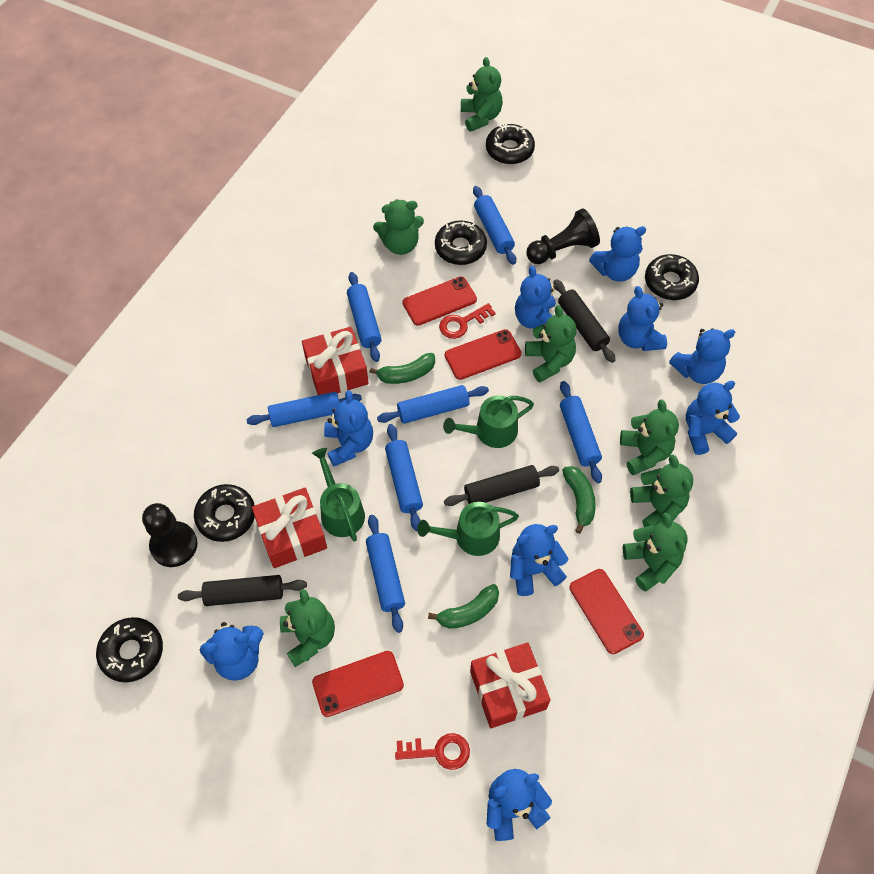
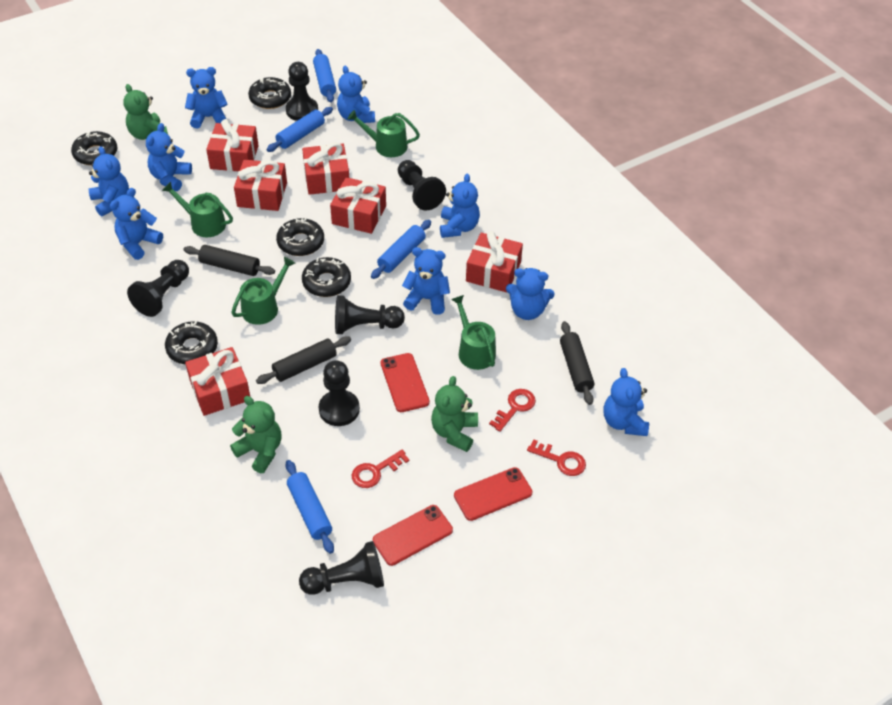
black pawn: [142,503,198,567] [526,208,600,264] = 2 -> [127,260,189,317] [286,62,318,121] [299,541,384,595] [319,360,360,426] [335,295,405,334] [398,160,446,211] = 6
blue rolling pin: [246,392,362,427] [347,272,382,362] [366,515,405,633] [377,385,489,424] [385,424,423,531] [473,186,516,265] [560,381,602,483] = 7 -> [267,107,333,152] [286,460,334,554] [313,49,336,103] [371,220,431,279] = 4
green banana: [369,353,435,384] [428,584,499,629] [562,466,596,534] = 3 -> none = 0
green teddy bear: [280,589,335,667] [373,200,424,255] [461,57,503,132] [525,305,577,382] [620,399,679,475] [623,513,687,591] [630,454,693,527] = 7 -> [123,84,168,140] [230,396,282,473] [431,376,478,452] = 3
green watering can: [312,448,365,541] [417,502,519,556] [443,395,534,448] = 3 -> [162,182,233,237] [231,257,296,325] [347,110,420,157] [451,295,496,370] = 4
red gift: [252,488,327,568] [302,327,369,395] [470,642,551,728] = 3 -> [185,347,250,416] [206,119,259,172] [234,159,287,211] [302,142,349,195] [330,177,386,234] [466,231,523,292] = 6
red key: [395,733,470,770] [439,303,496,339] = 2 -> [352,450,410,488] [489,389,536,432] [527,439,586,476] = 3
red phone: [312,651,404,717] [402,277,477,326] [445,329,522,380] [569,569,644,654] = 4 -> [373,505,453,566] [381,353,430,412] [454,467,533,521] = 3

